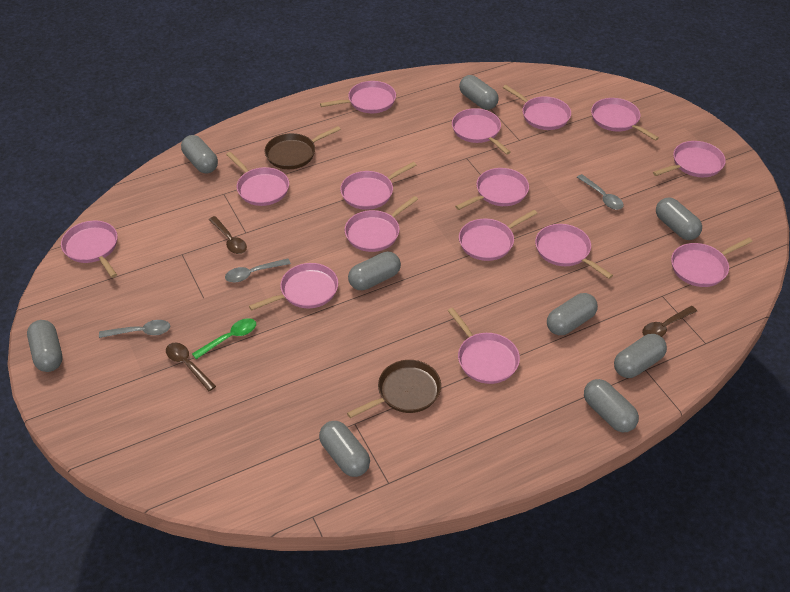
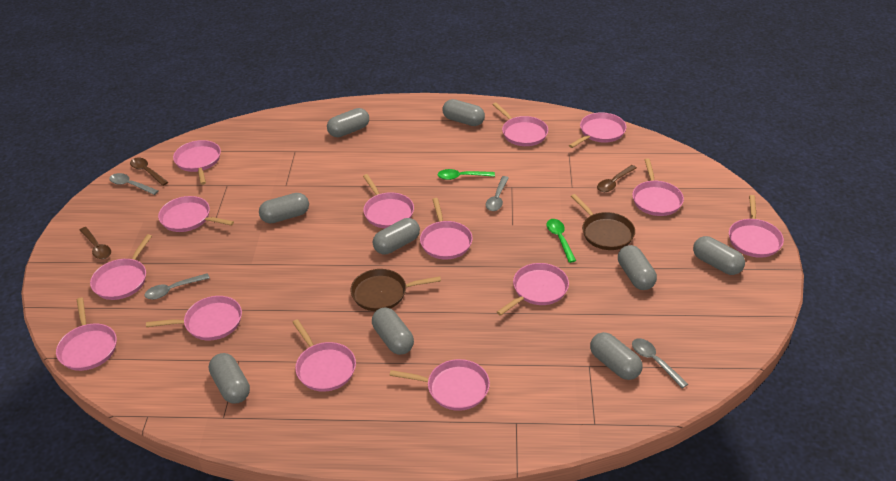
green spoon: [192,318,256,359] = 1 -> [438,169,495,180] [546,219,576,263] = 2
grey spoon: [99,320,170,338] [225,258,291,282] [577,174,624,210] = 3 -> [109,173,158,195] [144,273,210,299] [486,176,509,211] [632,338,688,388] = 4
pink pan: [61,221,118,278] [226,152,289,206] [249,263,338,311] [320,81,396,113] [340,162,416,210] [345,196,418,252] [448,308,520,384] [452,108,511,155] [455,168,529,210] [459,210,538,261] [503,85,571,130] [535,224,613,279] [591,98,659,141] [653,141,726,177] [671,238,753,287] = 15 -> [56,298,117,371] [90,234,152,300] [146,296,242,341] [158,196,234,232] [173,140,221,185] [292,319,356,392] [363,174,414,228] [389,359,490,411] [420,198,473,259] [492,102,548,146] [497,263,569,316] [569,112,626,148] [632,159,684,216] [729,195,784,258] = 14

